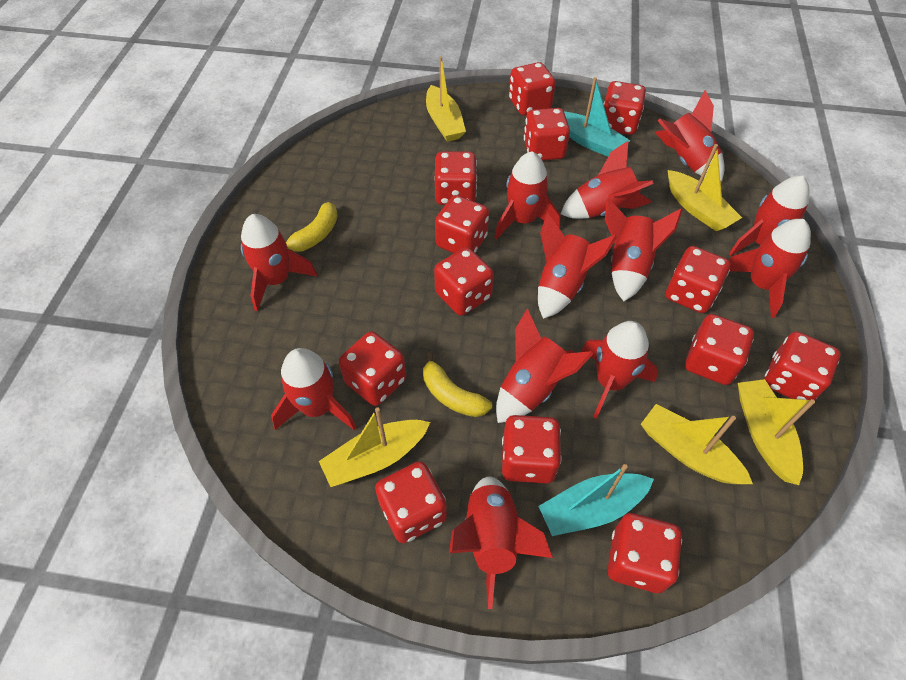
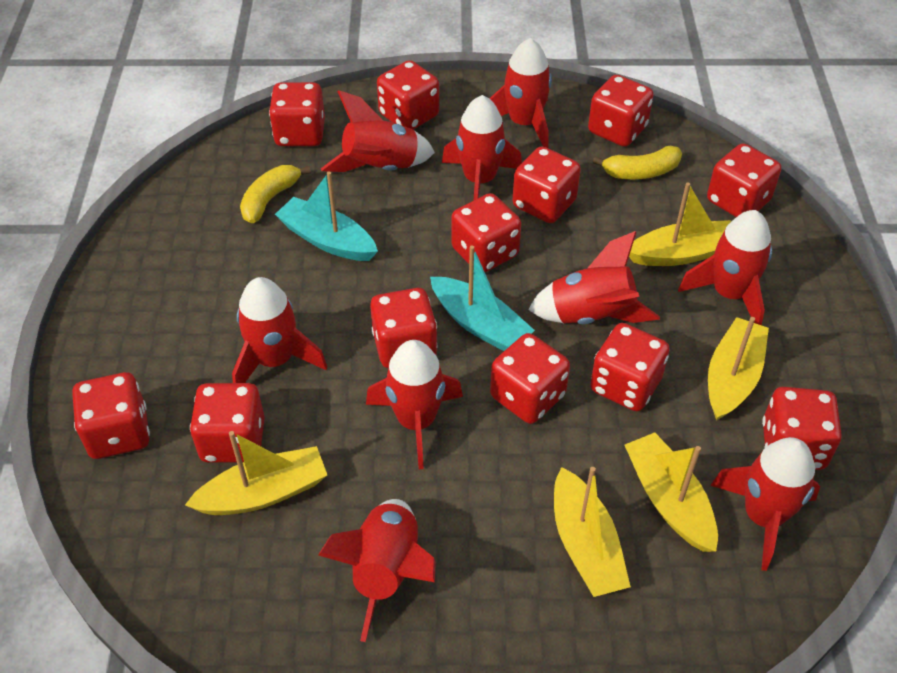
red dice: [339,331,406,406] [375,461,447,543] [434,151,477,205] [434,247,494,316] [435,195,489,253] [502,415,562,484] [509,62,556,116] [524,108,570,160] [604,81,646,135] [608,513,682,593] [666,246,731,313] [685,314,754,385] [764,331,840,405] = 13 -> [72,372,150,459] [190,383,265,463] [269,82,325,146] [370,288,438,368] [377,60,439,129] [451,193,521,272] [490,333,570,424] [513,146,581,223] [588,75,653,147] [590,323,670,411] [707,143,781,217] [762,387,842,470] = 12
red rocket: [241,214,317,311] [271,348,356,430] [449,477,553,609] [494,151,560,240] [496,308,594,423] [538,213,617,319] [561,141,654,219] [581,321,658,419] [605,198,682,301] [655,90,725,181] [729,176,809,256] [729,219,811,318] = 12 -> [232,277,327,383] [318,499,436,642] [321,90,435,172] [366,340,463,469] [442,95,522,200] [489,38,552,148] [528,231,660,324] [678,210,772,325] [710,437,820,571] = 9

